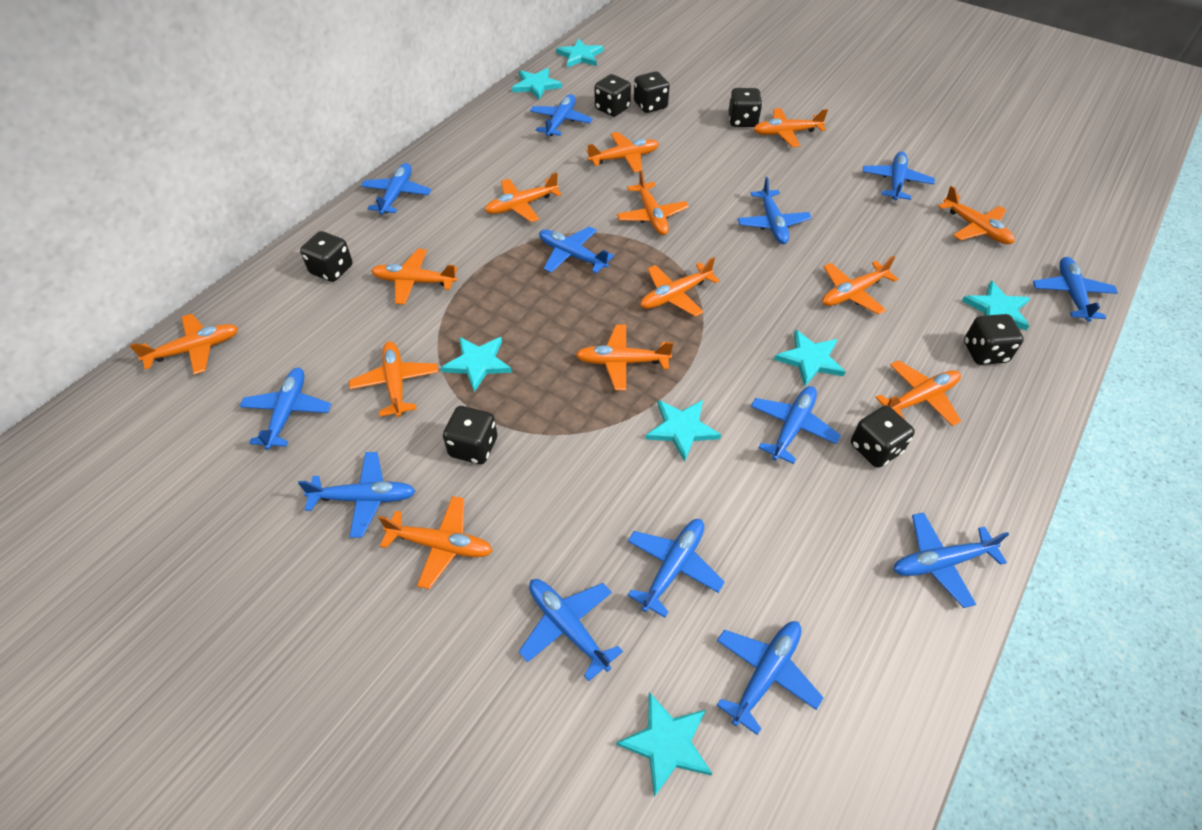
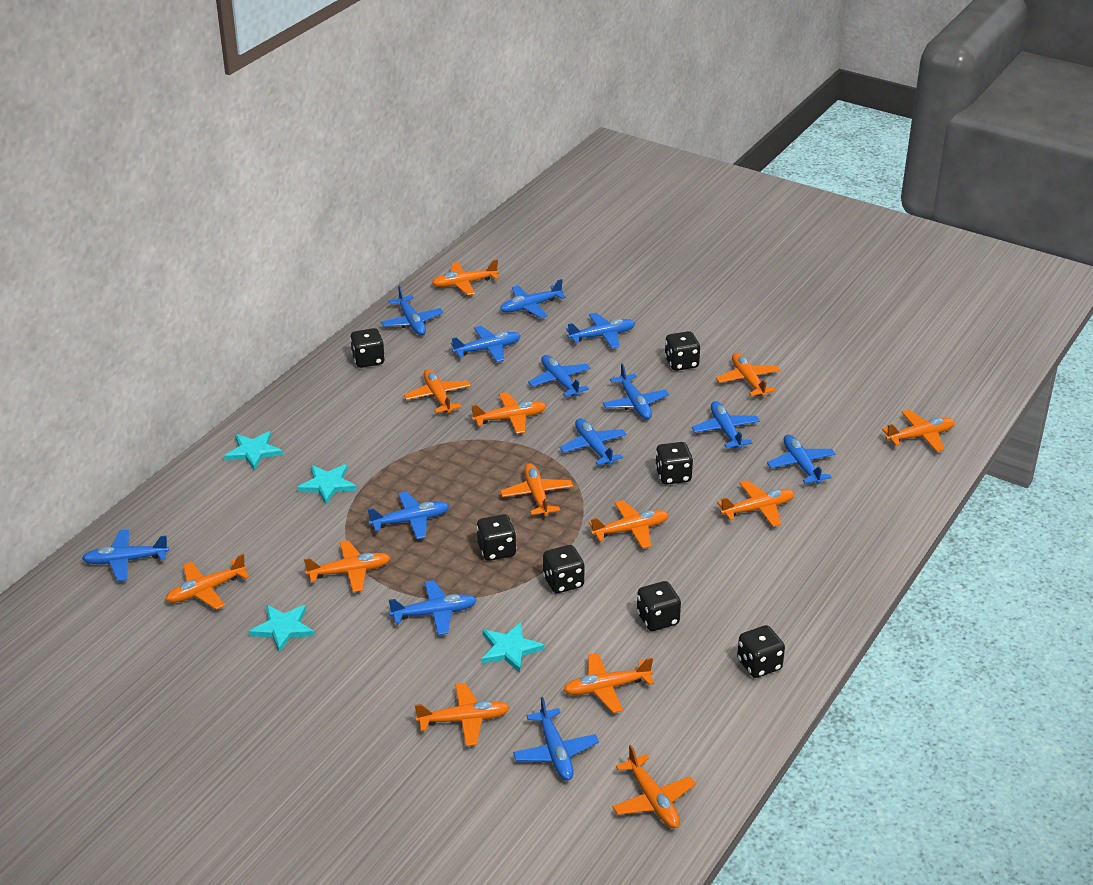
turquoise star: [441,337,512,392] [512,68,562,100] [556,39,604,67] [616,692,712,797] [645,400,721,462] [774,329,846,387] [962,281,1030,330] = 7 -> [224,431,283,470] [249,605,315,653] [297,464,357,504] [481,622,545,673] = 4

